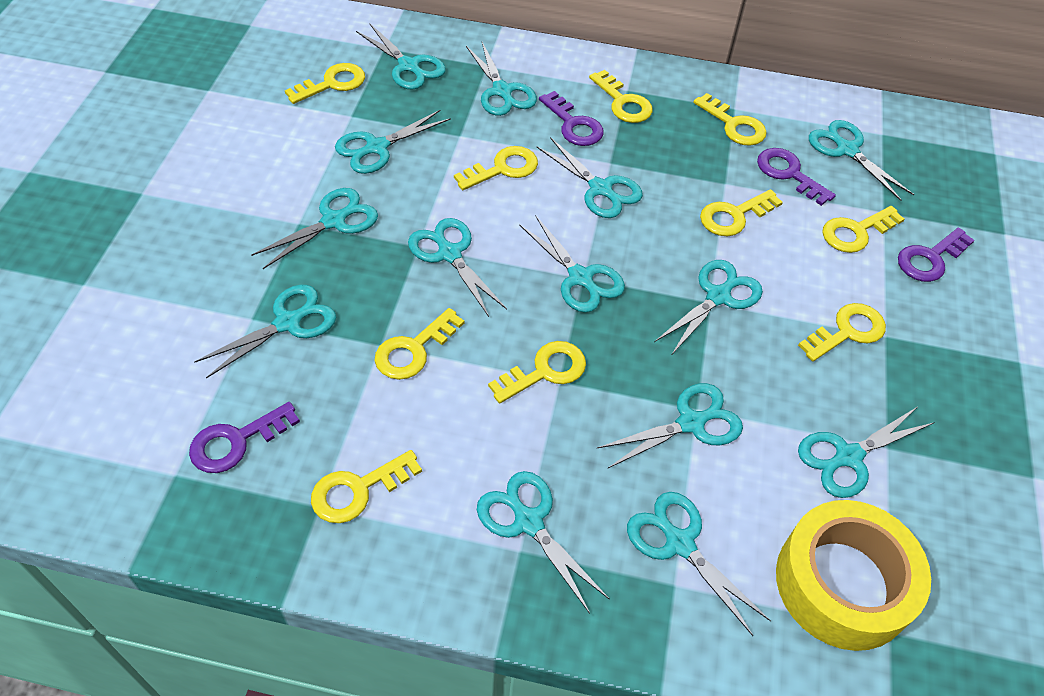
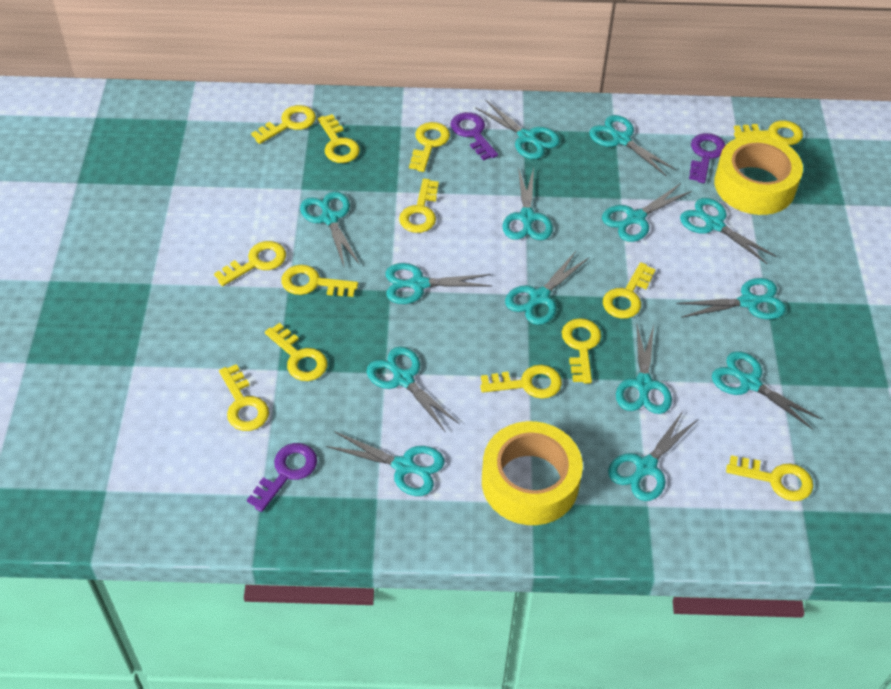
purple key: [189,402,300,473] [539,91,604,146] [757,148,836,206] [898,228,974,282] = 4 -> [247,443,317,512] [450,112,498,161] [689,133,726,183] = 3
yellow key: [285,63,365,104] [311,450,422,523] [375,308,464,380] [454,146,538,190] [488,341,586,403] [589,70,653,123] [693,93,767,146] [700,189,783,236] [798,303,886,362] [822,206,904,253] = 10 -> [214,241,286,286] [219,364,269,431] [251,105,316,144] [265,323,328,381] [281,265,358,297] [318,114,360,163] [399,179,439,233] [409,122,450,172] [480,365,562,399] [562,318,601,384] [603,262,656,319] [726,455,813,501] [734,120,803,145] = 13
yellow tape: [776,500,931,651] = 1 -> [482,421,583,525] [714,135,803,215] = 2

